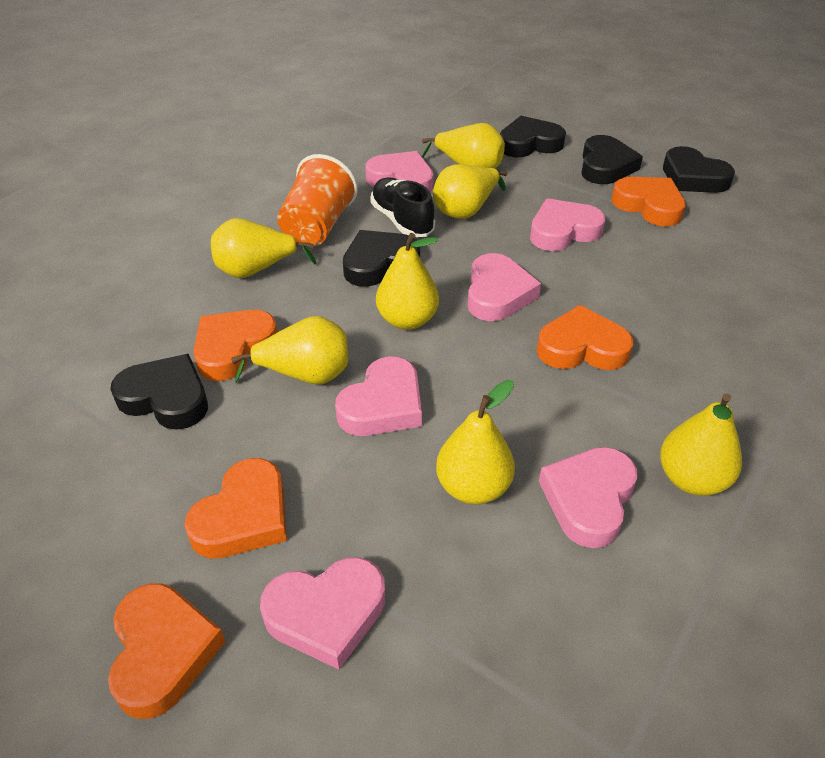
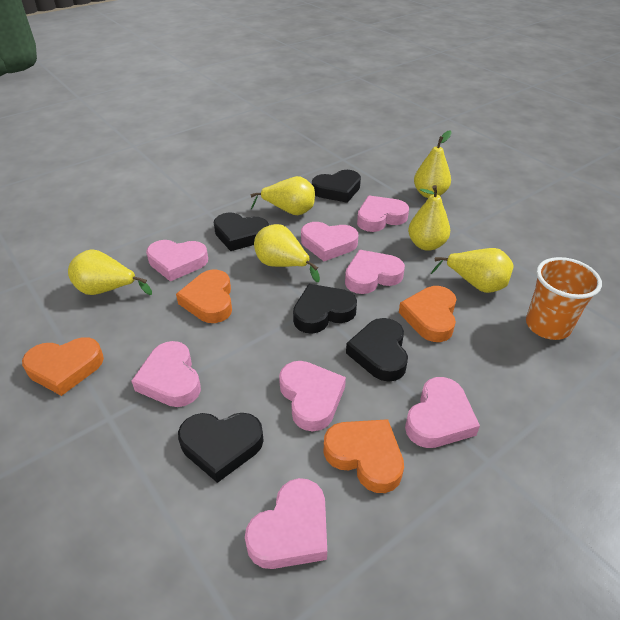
black shoe: [370,178,435,237] = 1 -> none = 0
orange heart: [108,583,226,719] [184,458,287,559] [193,310,277,381] [537,305,633,370] [611,177,686,227] = 5 -> [22,338,104,396] [176,270,232,323] [324,419,404,493] [399,286,457,342] = 4
pink heart: [260,557,386,669] [335,356,422,436] [365,151,434,192] [467,253,541,321] [530,198,605,251] [539,447,637,548] = 6 -> [131,341,201,407] [146,240,208,281] [245,478,327,569] [279,361,346,431] [301,222,358,261] [345,250,405,294] [357,195,409,232] [405,377,480,448] = 8
yellow pear: [211,218,317,278] [231,316,348,384] [376,233,439,330] [422,123,505,169] [433,164,507,219] [436,380,515,504] [660,393,742,496] = 7 -> [68,249,152,295] [251,176,315,215] [254,224,320,282] [408,185,450,251] [414,130,452,198] [431,248,514,293] = 6

